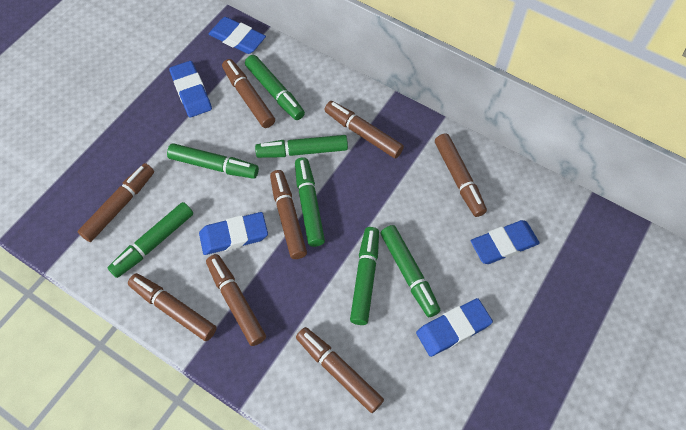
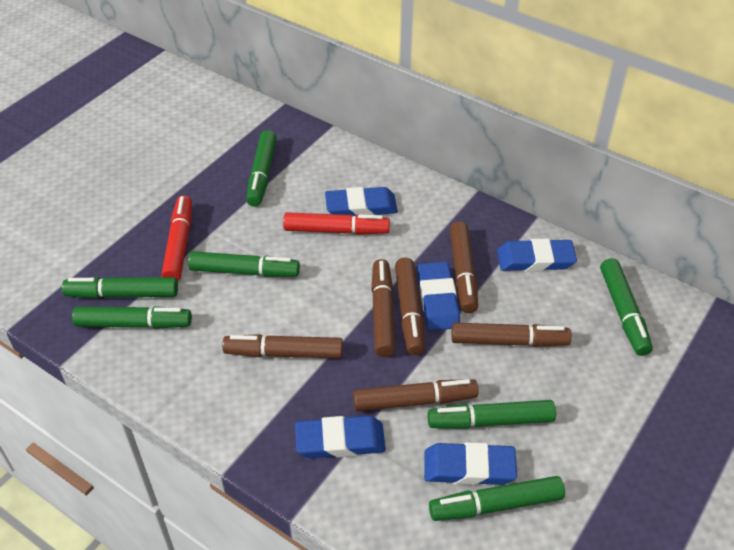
brown marker: [78,163,154,242] [128,273,217,341] [206,254,266,346] [222,59,275,128] [270,170,307,259] [296,327,384,413] [325,101,404,158] [435,133,487,217] = 8 -> [222,334,343,358] [353,379,479,411] [371,259,396,357] [395,257,425,355] [450,221,478,313] [451,323,572,347] = 6
red marker: none = 0 -> [162,195,192,281] [283,212,390,235] = 2

